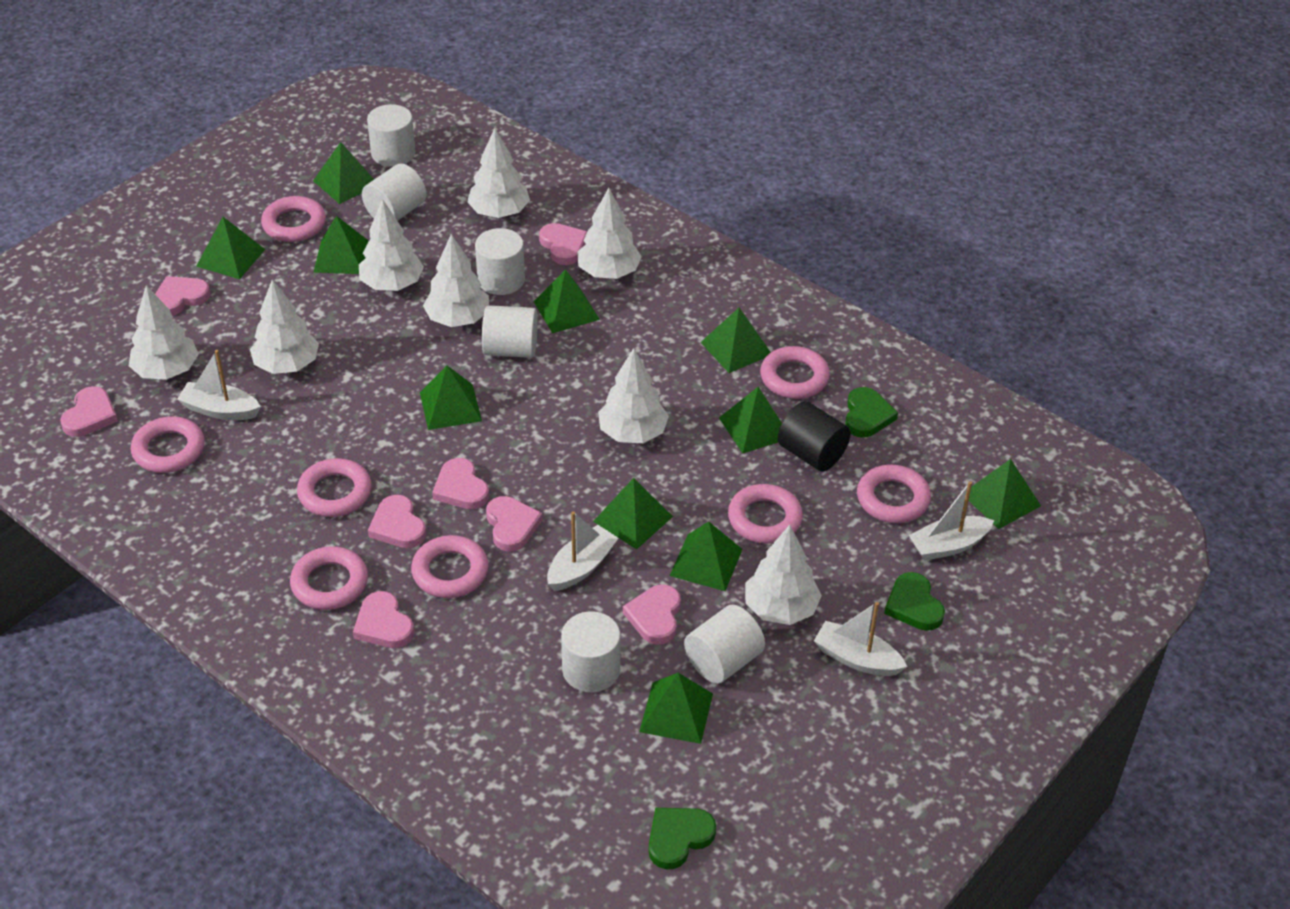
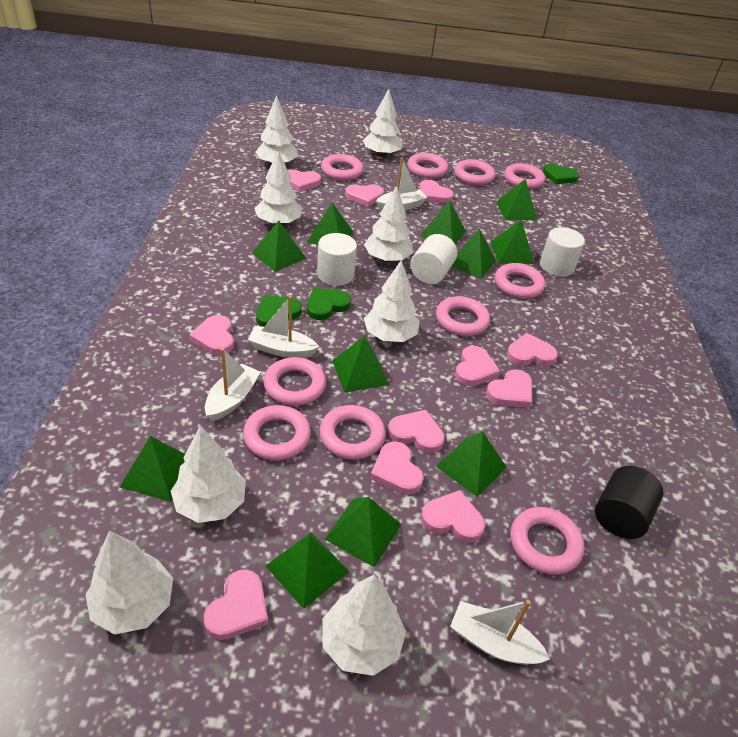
pink heart: [60,386,118,437] [155,276,210,316] [353,591,414,648] [368,495,426,548] [432,458,489,509] [486,496,543,552] [539,223,588,265] [623,584,681,645] = 8 -> [189,315,234,355] [204,569,268,640] [288,169,321,192] [345,184,384,207] [370,441,424,495] [388,410,445,453] [419,180,454,203] [421,490,485,543] [455,346,500,386] [486,370,532,408] [507,333,558,366] = 11
pink ring: [131,416,205,473] [261,196,326,242] [290,546,368,610] [297,458,372,517] [411,535,489,598] [728,484,803,544] [760,346,830,399] [857,465,931,523] = 8 -> [243,405,311,460] [263,357,326,406] [319,405,386,460] [321,154,363,180] [407,153,448,178] [436,296,490,336] [454,159,496,185] [495,263,545,299] [504,163,545,189] [510,507,584,575] = 10
white cylinder: [362,164,426,221] [367,104,416,167] [475,228,525,295] [482,305,538,358] [561,611,620,693] [684,605,765,684] = 6 -> [317,233,357,286] [410,234,457,284] [540,227,585,277] = 3

